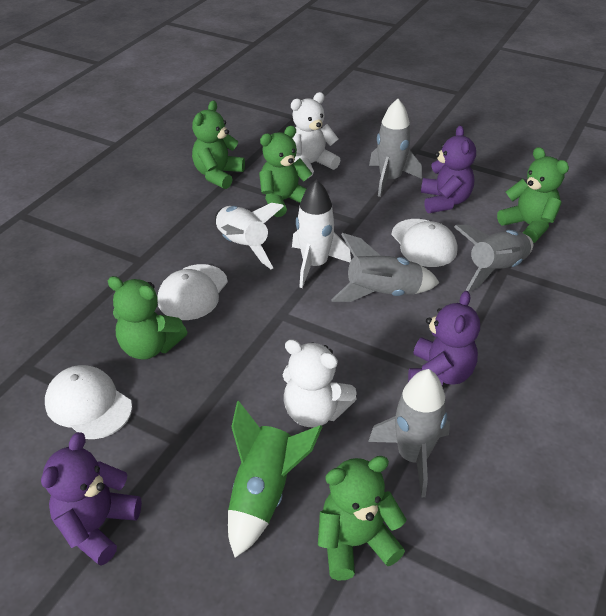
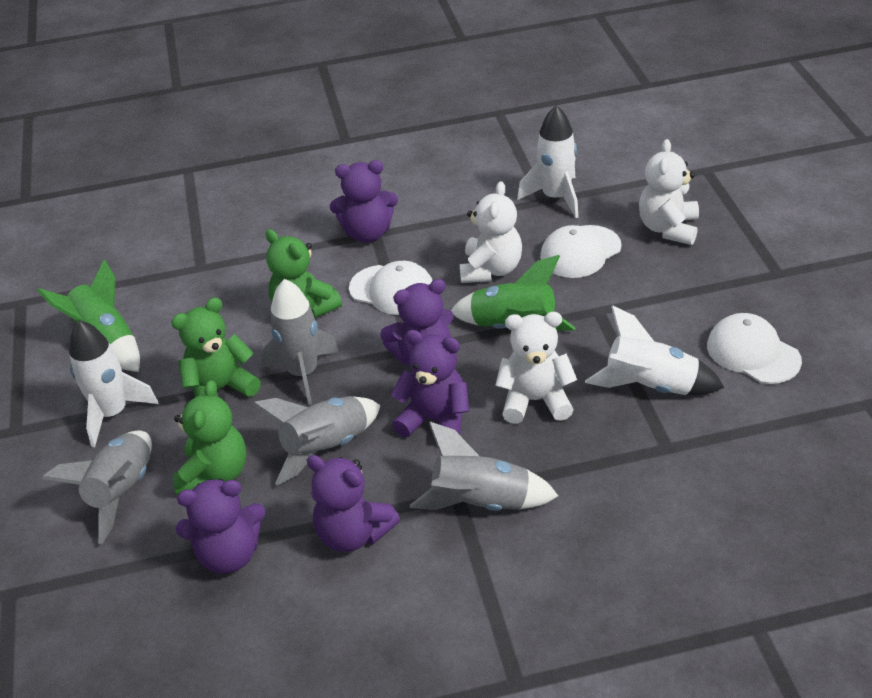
green rocket: [228,401,322,558] = 1 -> [37,260,140,372] [451,255,575,331] = 2
green teddy bear: [108,276,187,360] [192,100,245,189] [259,126,313,217] [318,456,407,580] [497,147,569,243] = 5 -> [171,298,261,397] [173,380,246,495] [266,229,342,318] = 3
purple teddy bear: [41,432,142,566] [408,291,480,386] [421,125,476,213] = 3 -> [175,479,265,574] [306,455,400,552] [330,160,398,243] [380,279,454,365] [390,330,469,437] = 5
white rocket: [215,203,284,269] [292,179,351,288] = 2 -> [69,320,158,447] [517,105,579,218] [585,305,724,395] = 3
white teddy bear: [283,339,357,427] [291,92,340,178] = 2 -> [460,181,522,283] [495,312,577,424] [639,139,699,245] = 3

